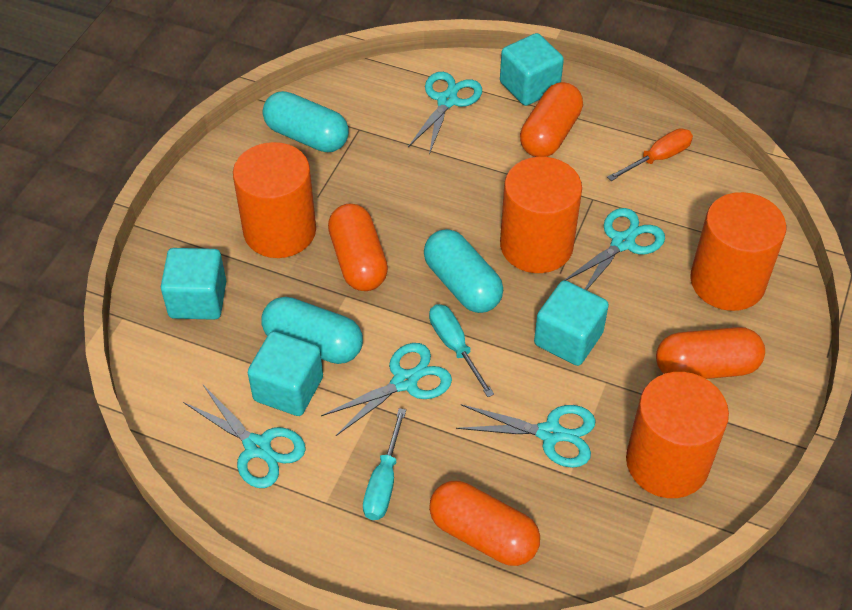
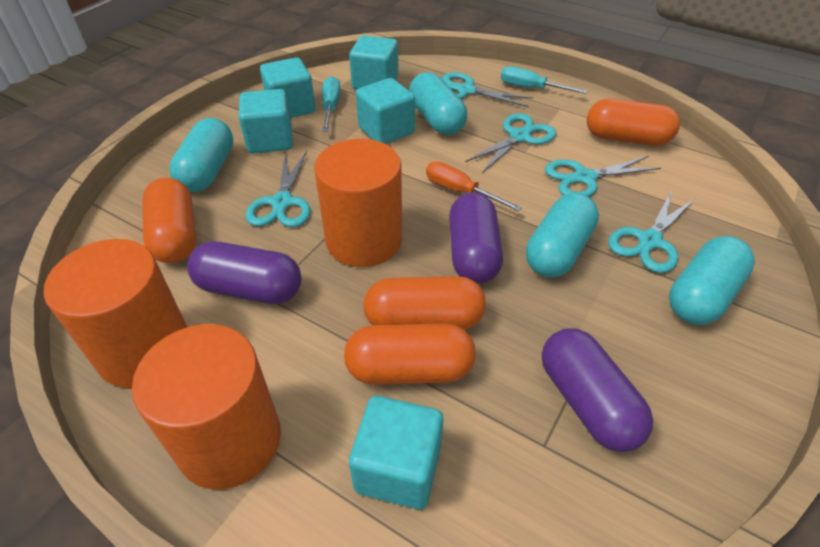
orange cylinder: [233,142,316,258] [500,157,582,273] [626,372,729,498] [690,192,786,311] = 4 -> [44,239,187,388] [132,324,281,489] [314,139,402,267] = 3
purple capsule: none = 0 -> [187,242,301,304] [449,192,503,284] [542,328,653,452] = 3
turquoise capsule: [261,297,363,364] [263,91,349,152] [424,229,503,313] = 3 -> [169,118,233,192] [409,72,467,135] [526,193,599,277] [669,236,755,325] = 4
turquoise cube: [161,248,226,320] [248,331,323,416] [500,33,564,106] [534,280,609,366] = 4 -> [239,89,293,153] [260,57,316,118] [349,35,398,89] [349,396,443,509] [356,78,415,144] = 5

